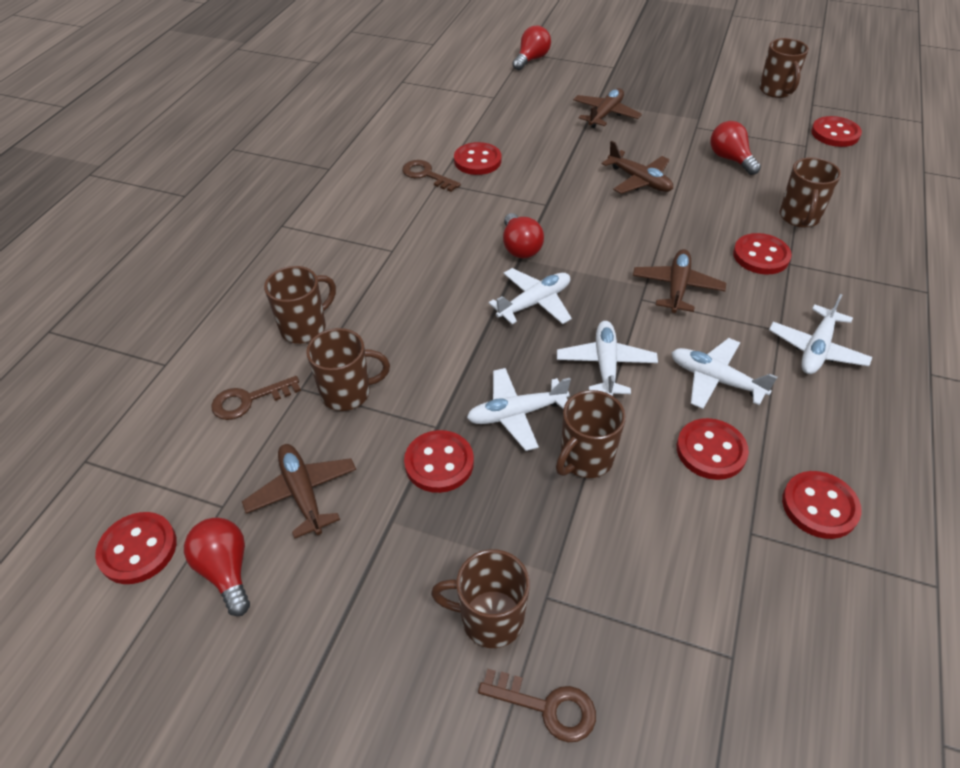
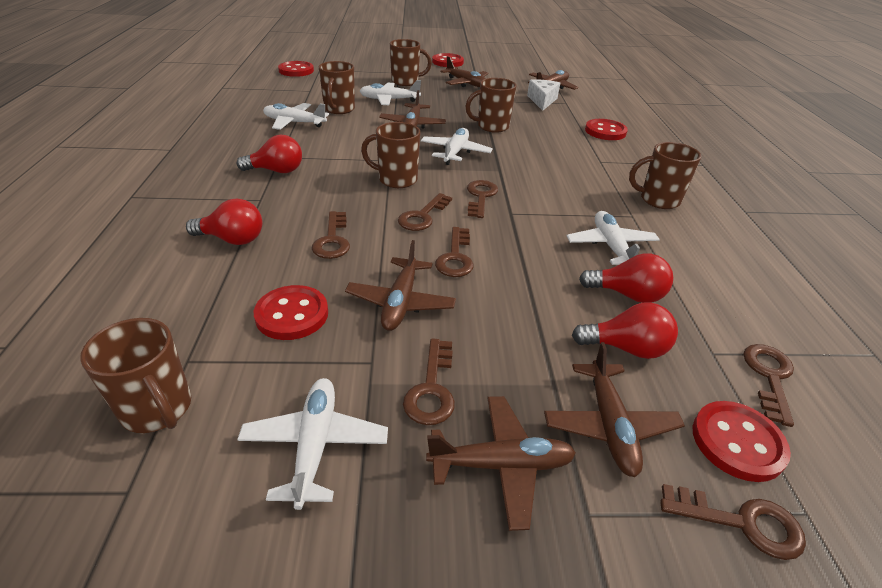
brown key: [211,376,301,420] [402,160,461,192] [478,669,596,742] = 3 -> [312,211,350,259] [398,193,452,231] [403,338,455,425] [435,227,473,277] [467,180,498,218] [660,484,806,560] [743,344,794,427] = 7
brown plane: [242,444,356,539] [573,88,642,128] [602,141,673,194] [633,249,726,313] = 4 -> [345,240,456,331] [379,90,446,129] [426,396,576,531] [441,56,489,87] [528,70,578,90] [544,342,685,477] = 6
red button: [95,512,177,584] [404,430,474,493] [454,142,502,175] [677,418,749,480] [733,233,792,275] [782,471,862,539] [811,116,862,147] = 7 -> [254,285,328,340] [278,61,314,77] [432,53,464,67] [585,119,628,140] [693,401,791,482] = 5
white cheese: none = 0 -> [527,79,560,111] = 1

